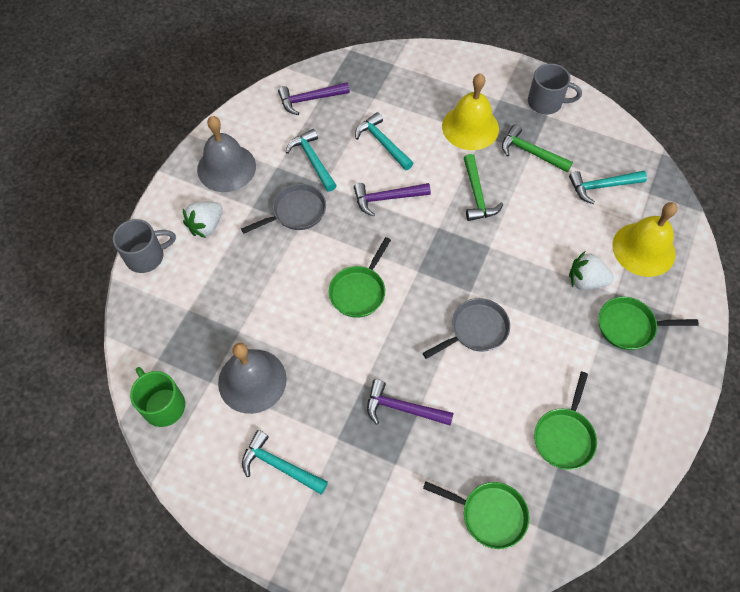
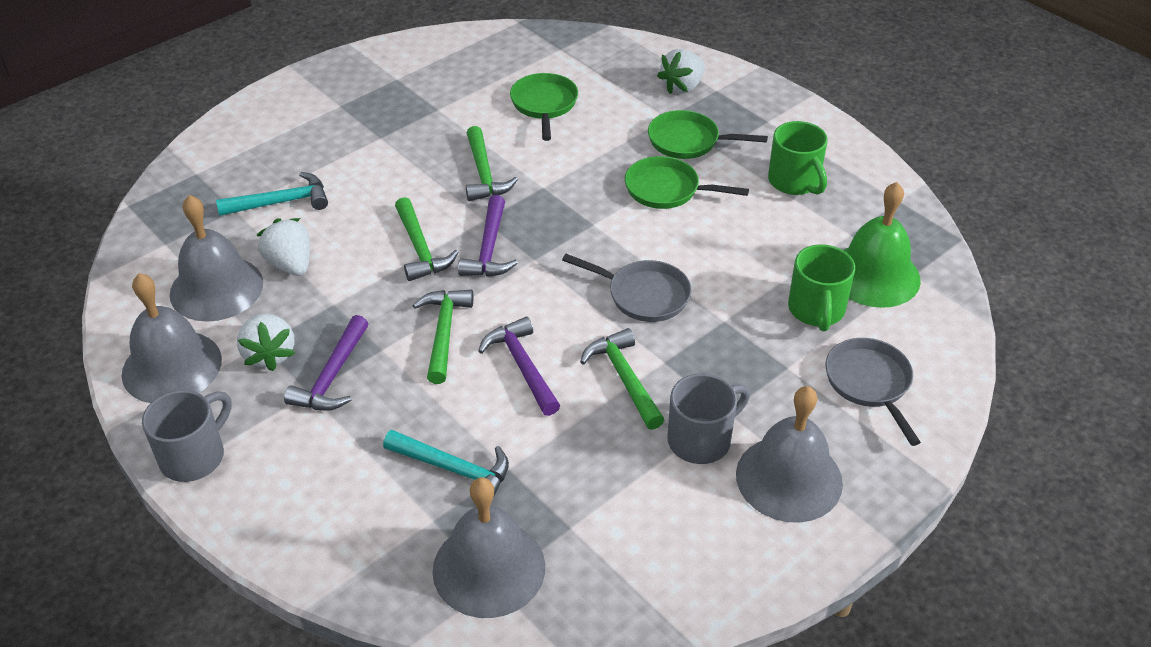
green bell: none = 0 -> [843,182,921,308] = 1
green hammer: [464,154,503,221] [502,124,573,172] = 2 -> [395,197,459,281] [412,290,473,384] [466,126,518,201] [580,328,664,430] = 4
green mug: [130,367,185,427] = 1 -> [768,121,828,195] [788,244,855,331] = 2
green pan: [329,237,391,318] [423,482,529,549] [534,372,597,470] [599,297,699,350] = 4 -> [510,73,578,141] [625,156,749,209] [648,110,768,159] = 3
grey bell: [197,116,256,192] [218,343,287,414] = 2 -> [122,273,222,403] [170,195,263,322] [432,477,545,618] [736,386,843,523] = 4
turquoise hammer: [242,430,328,494] [286,129,337,192] [355,112,413,170] [569,171,647,204] = 4 -> [216,172,328,216] [383,430,509,498] = 2
white strawberry: [183,202,222,238] [569,251,614,290] = 2 -> [237,313,295,371] [257,218,310,276] [657,49,705,94] = 3
yellow bell: [442,73,499,150] [612,202,678,277] = 2 -> none = 0

